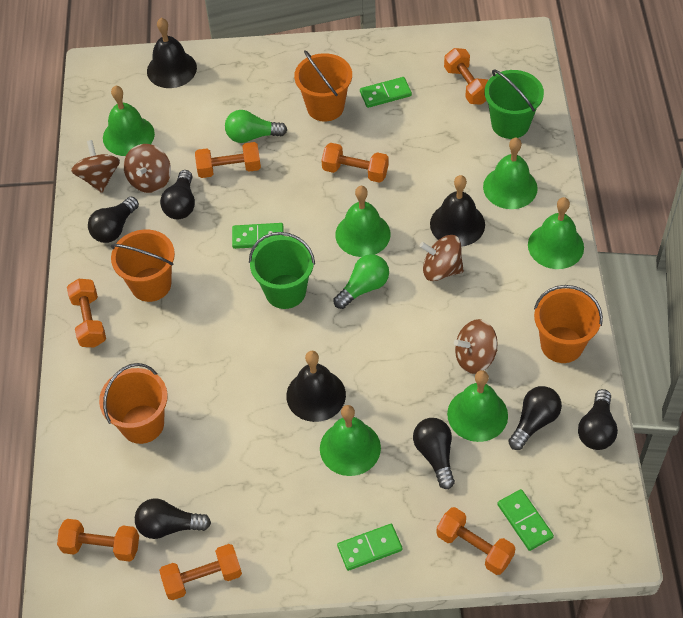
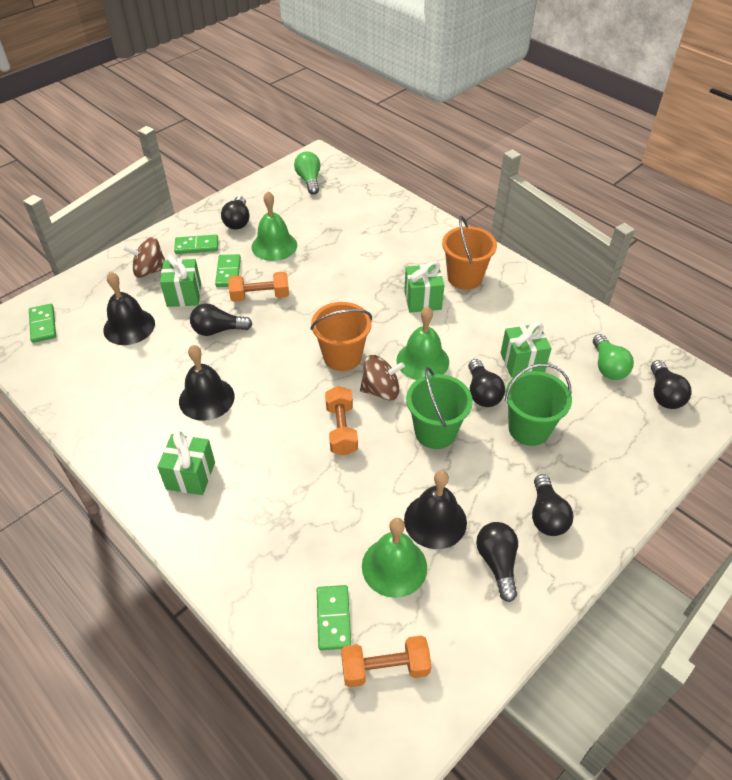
brown spinning top: [71,140,120,193] [124,144,171,193] [420,235,464,281] [454,319,498,374] = 4 -> [123,237,165,278] [360,355,405,401] = 2
green bell: [103,85,155,156] [320,405,381,476] [336,186,390,257] [447,370,508,442] [483,138,538,209] [528,197,584,269] = 6 -> [252,191,297,261] [362,518,427,598] [396,306,449,380] = 3
green gift: none = 0 -> [157,431,215,495] [160,255,201,307] [404,261,444,313] [501,322,552,378] = 4
orange bucket: [99,363,168,444] [111,229,175,302] [294,50,352,122] [534,285,603,363] = 4 -> [310,302,372,371] [442,216,497,290] = 2
orange dumbbell: [57,519,139,562] [67,279,106,348] [159,544,242,600] [195,142,261,178] [321,143,389,183] [436,507,515,575] [444,48,488,105] = 7 -> [228,272,289,302] [325,386,358,456] [341,635,431,687] = 3

